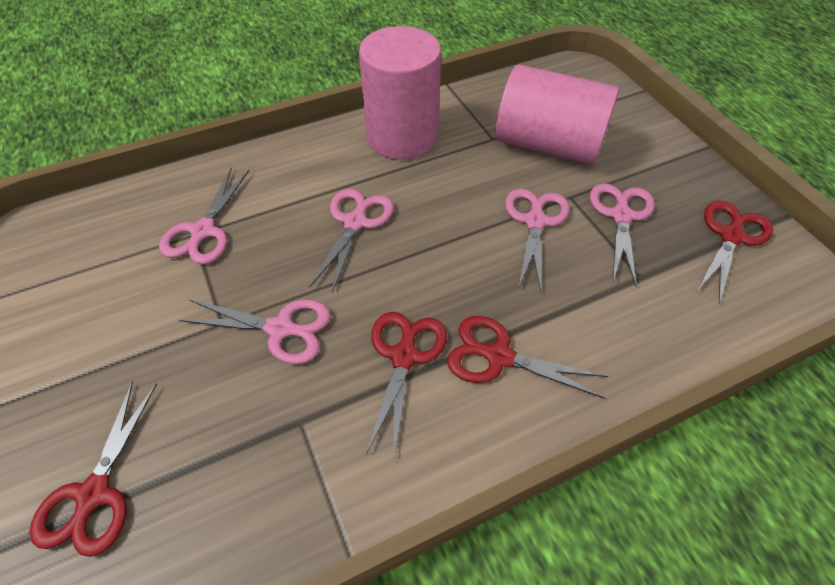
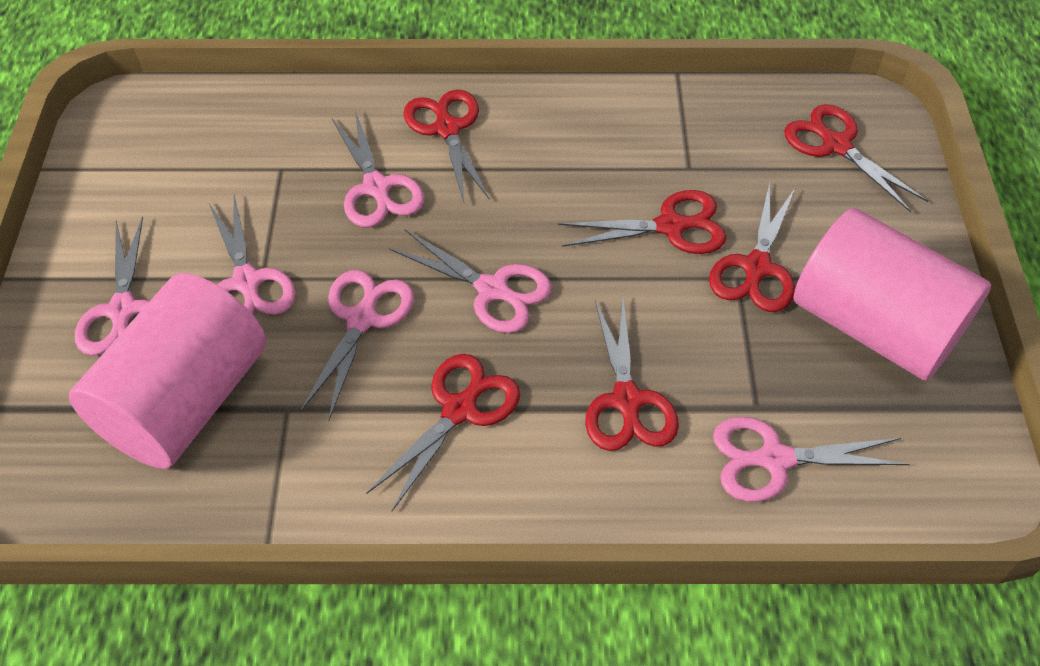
pink scissors: [159,168,250,264] [179,300,331,365] [310,189,394,293] [505,188,570,293] [590,183,655,287] = 5 -> [75,216,149,356] [209,195,296,315] [300,270,414,420] [332,111,424,227] [389,229,552,333] [713,417,910,502] = 6
red scissors: [30,381,157,557] [366,312,447,457] [447,316,609,399] [696,201,773,303] = 4 -> [366,354,520,511] [403,90,490,202] [558,190,727,254] [585,298,679,451] [709,182,796,312] [784,104,928,213] = 6

